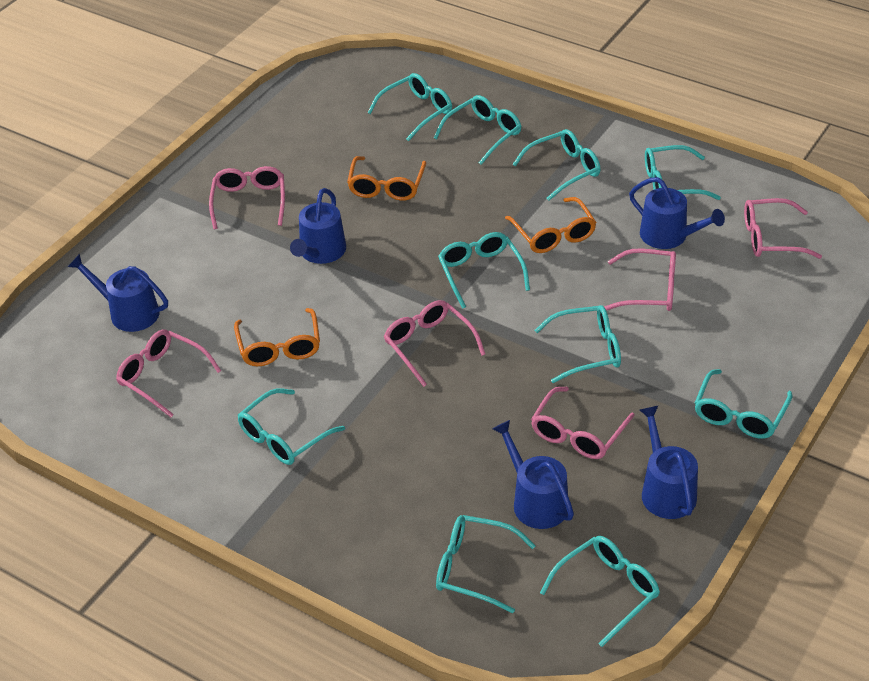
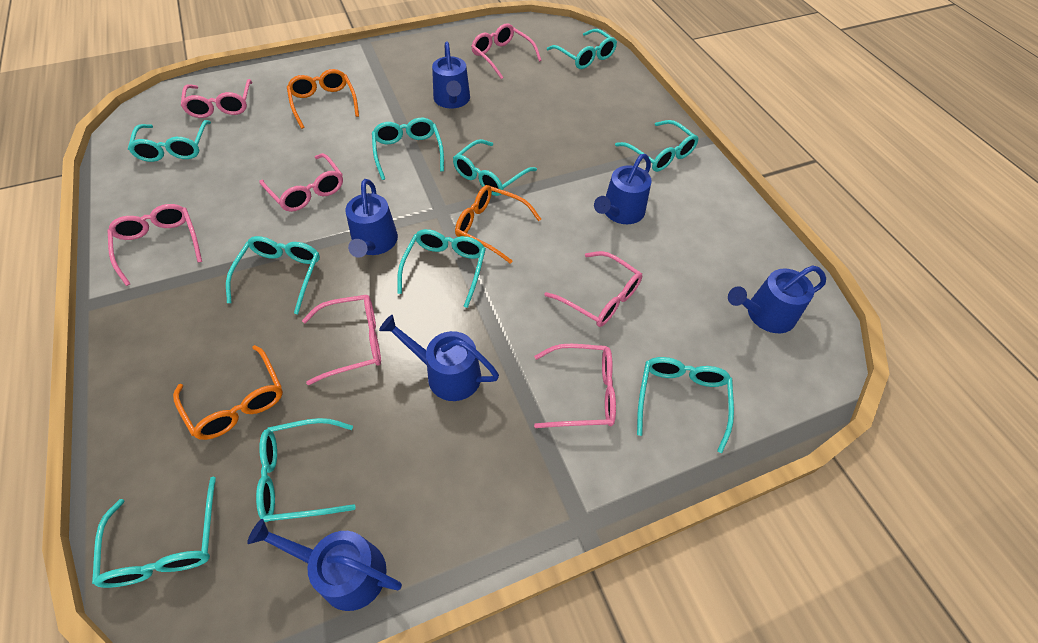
blue watering can: [68,254,168,332] [290,188,346,264] [492,420,574,529] [629,177,725,249] [640,405,698,519] = 5 -> [247,519,402,611] [345,179,398,258] [379,315,499,401] [432,42,470,108] [594,154,651,224] [728,265,826,333] = 6
pink glasses: [116,330,221,417] [209,166,285,229] [384,300,485,387] [531,387,635,459] [604,248,676,311] [744,198,822,259] = 6 -> [108,204,202,286] [181,79,252,118] [260,153,343,212] [302,295,381,385] [471,23,542,79] [534,344,616,428] [544,251,642,327] = 7

